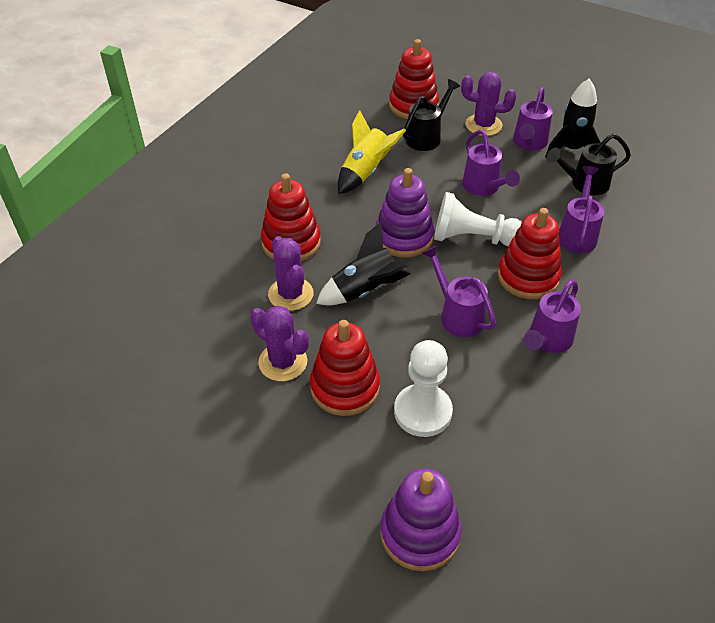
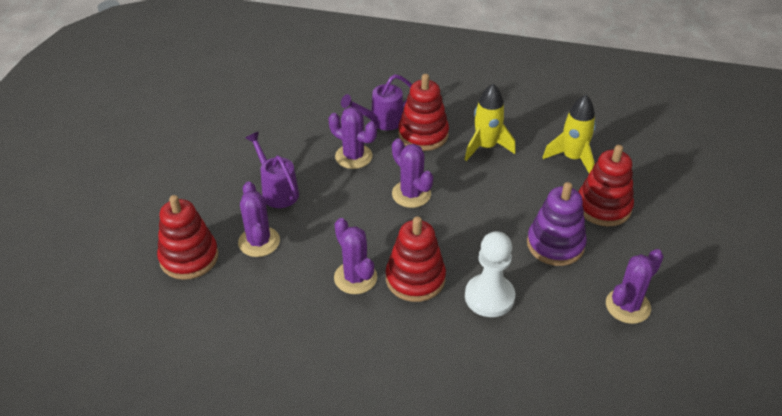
black rocket: [316,222,411,305] [545,79,601,158] = 2 -> none = 0
black watering can: [403,79,460,151] [547,134,631,195] = 2 -> none = 0
purple cactus: [250,305,309,381] [268,236,314,311] [461,72,516,136] = 3 -> [238,181,280,257] [329,107,377,169] [334,218,377,294] [392,138,433,208] [606,249,664,324] = 5
purple stacking toy: [376,168,434,257] [380,468,461,571] = 2 -> [527,182,587,266] = 1
purple watering can: [422,245,496,337] [462,130,520,196] [513,87,553,150] [524,279,581,353] [559,166,604,253] = 5 -> [246,132,299,208] [341,74,412,130] = 2
white pawn: [394,340,453,437] [434,192,522,246] = 2 -> [465,231,515,317] = 1
yellow rocket: [338,110,406,194] = 1 -> [465,84,516,161] [542,95,596,173] = 2

